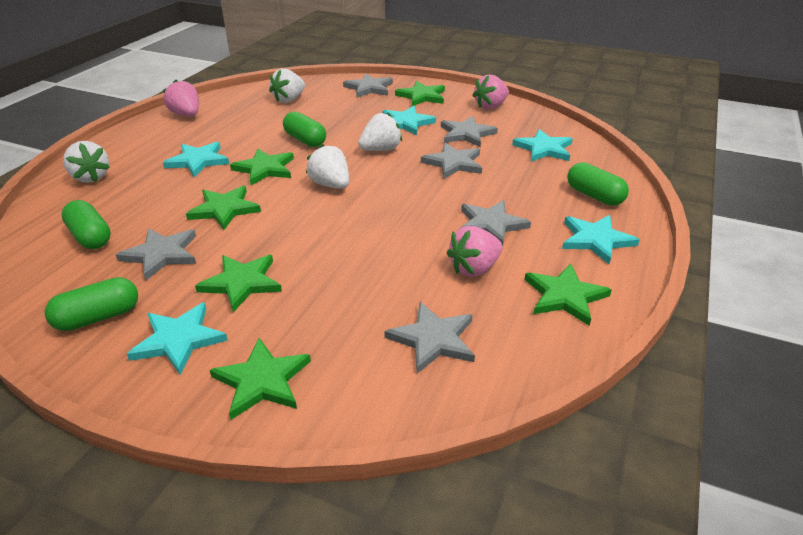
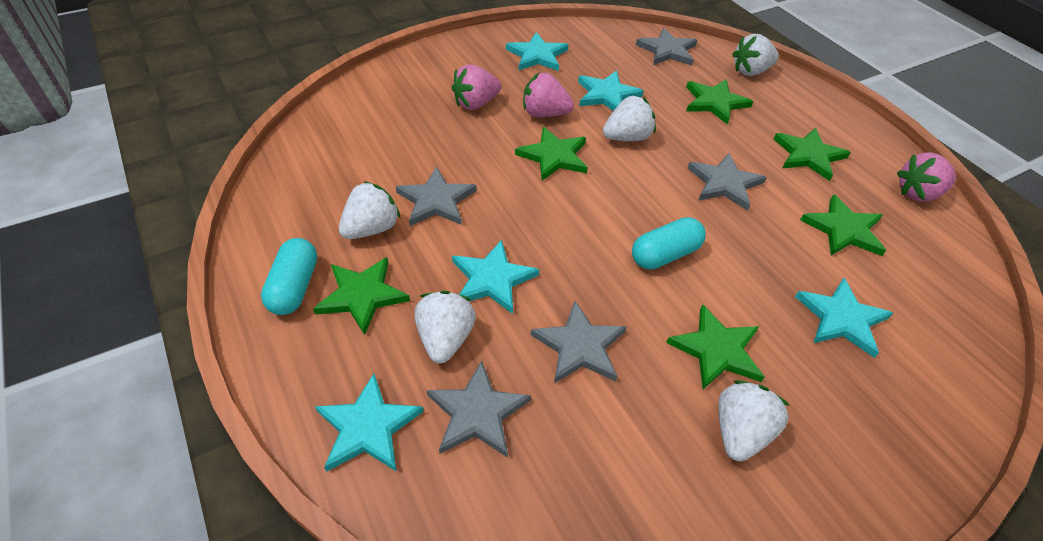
green capsule: [44,277,138,331] [61,200,111,249] [283,111,326,147] [567,162,629,206] = 4 -> none = 0
grey star: [116,228,196,280] [343,74,393,98] [384,302,475,374] [421,143,482,179] [441,116,498,147] [459,200,531,247] = 6 -> [396,167,477,226] [427,361,531,458] [531,301,627,384] [636,28,697,66] [687,153,767,210] = 5
turquoise capsule: none = 0 -> [261,238,317,315] [632,217,706,269] = 2
white strawberry: [63,141,110,183] [269,69,305,103] [306,144,349,189] [358,112,402,151] = 4 -> [339,181,401,239] [414,291,476,363] [603,95,656,141] [718,380,790,462] [732,34,779,76] = 5

